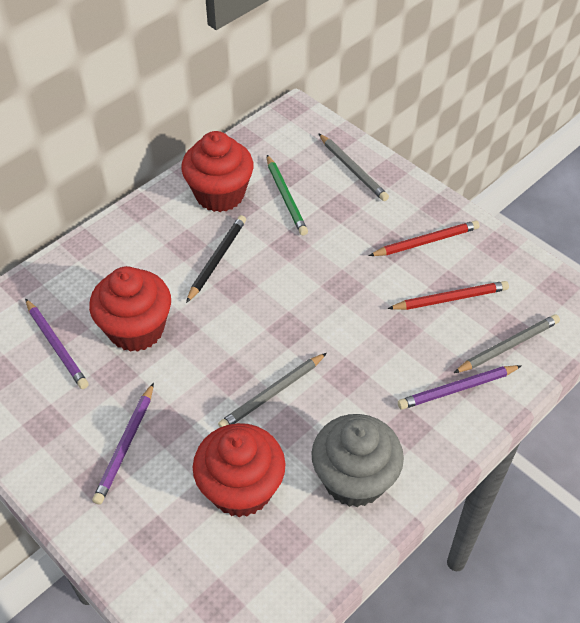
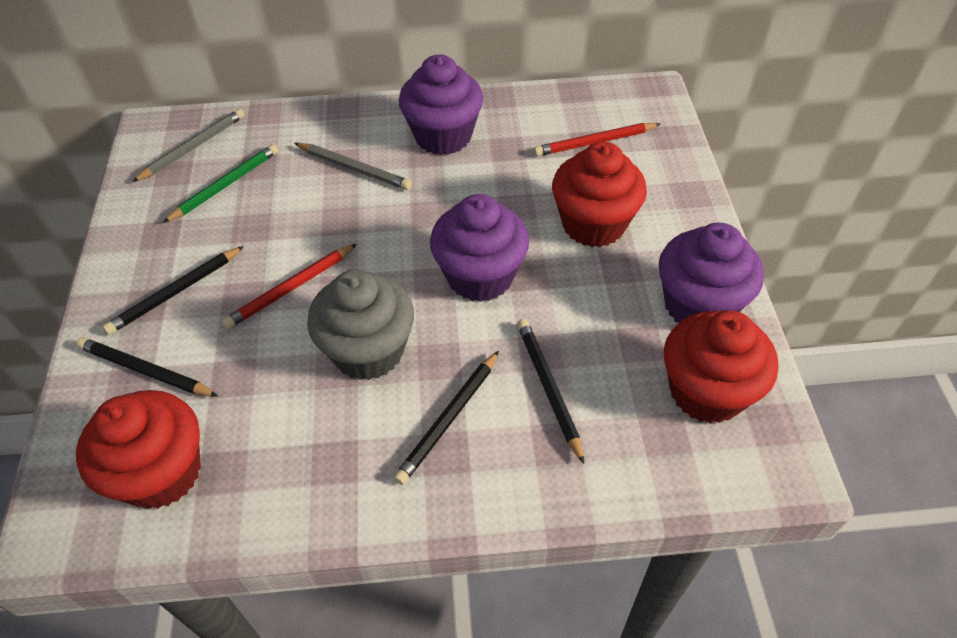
black pencil: [186,215,246,303] = 1 -> [76,337,218,397] [102,246,244,335] [394,351,499,485] [517,319,584,464] = 4
grey pencil: [218,353,327,427] [318,133,389,201] [454,314,560,373] = 3 -> [132,109,245,182] [294,143,412,190] = 2
purple cupcake: none = 0 -> [399,55,483,155] [430,194,529,302] [659,223,764,323] = 3
purple pencil: [25,299,89,389] [92,383,154,505] [398,365,522,410] = 3 -> none = 0

